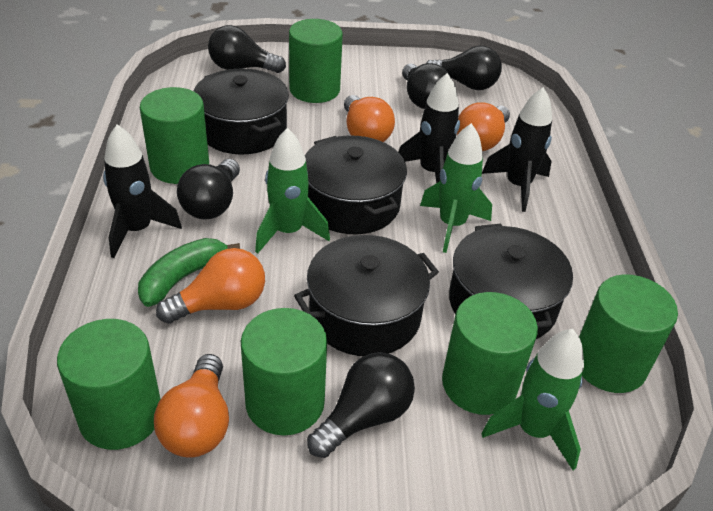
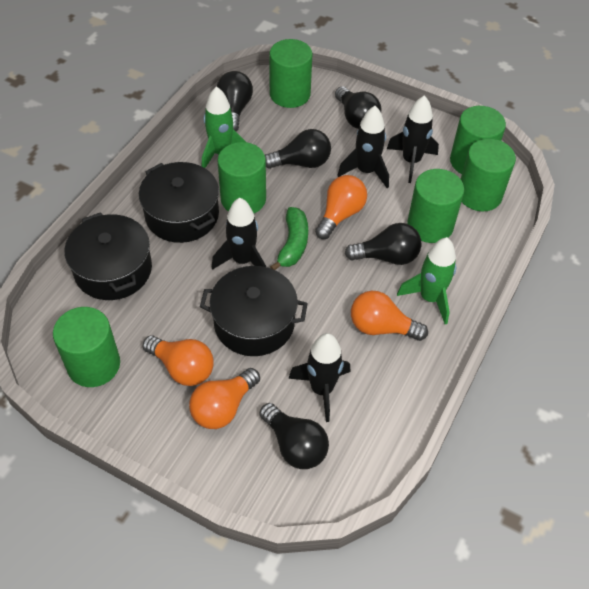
black pot: [194,69,289,155] [294,235,439,356] [305,135,407,234] [449,224,573,339] = 4 -> [64,212,152,300] [139,162,219,243] [200,266,308,356] = 3
black rocket: [103,124,182,258] [399,73,460,183] [482,87,552,212] = 3 -> [212,198,266,270] [288,333,351,422] [337,106,389,188] [387,95,439,183] = 4
green rocket: [255,128,330,254] [420,123,492,253] [481,329,584,470] = 3 -> [202,86,246,168] [397,237,456,324] = 2

